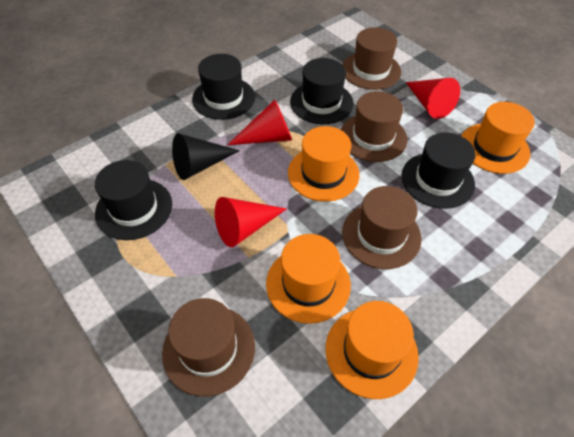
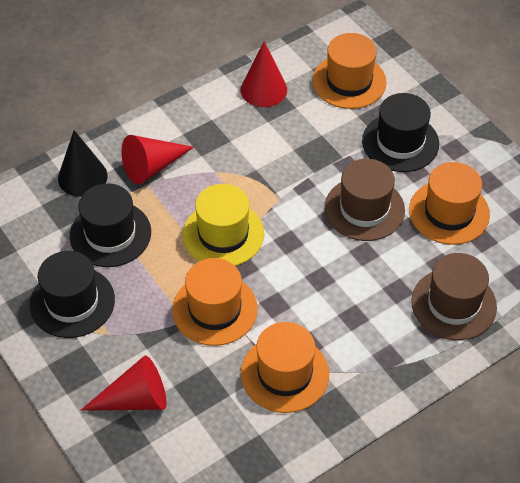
black hat: [95,160,172,240] [192,54,255,120] [290,58,353,124] [402,132,476,209] = 4 -> [30,251,115,338] [70,183,151,267] [362,93,439,172] = 3
brown hat: [162,298,255,397] [341,91,407,162] [342,27,401,90] [342,186,421,269] = 4 -> [325,159,405,241] [411,253,497,340] = 2
yellow hat: none = 0 -> [183,184,264,266] = 1

